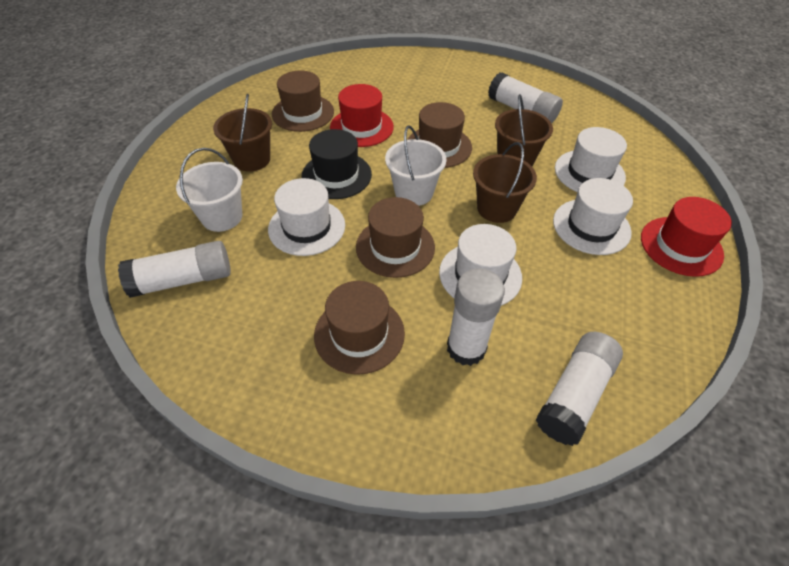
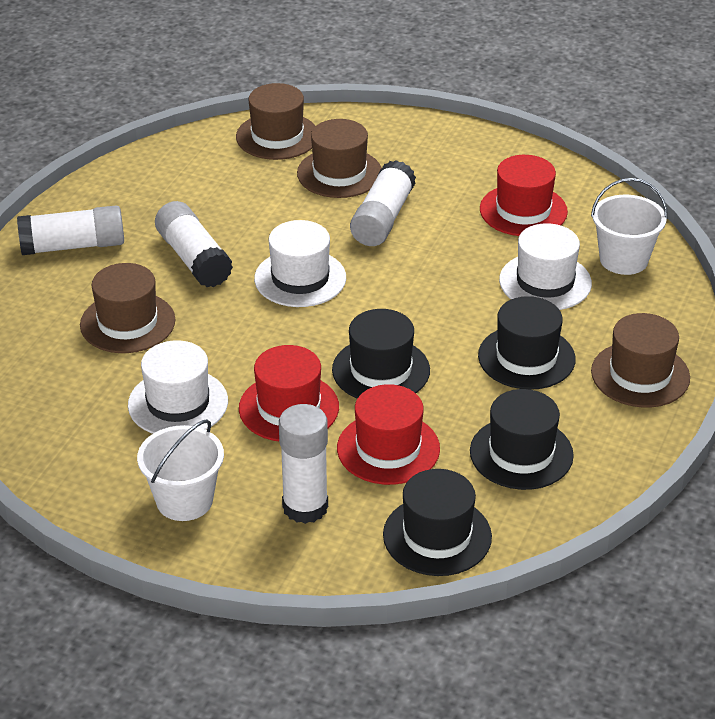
black hat: [301,129,372,199] = 1 -> [332,309,430,399] [383,469,492,576] [470,389,574,490] [478,296,576,390] = 4
brown bucket: [213,94,272,172] [473,142,537,223] [495,94,553,166] = 3 -> none = 0
red hat: [330,84,394,147] [641,197,732,277] = 2 -> [239,345,339,441] [337,384,440,485] [480,155,568,236] = 3
white hat: [268,178,345,256] [439,224,522,306] [553,178,633,255] [555,127,627,192] = 4 -> [128,340,228,434] [254,220,346,307] [499,223,592,310] = 3

